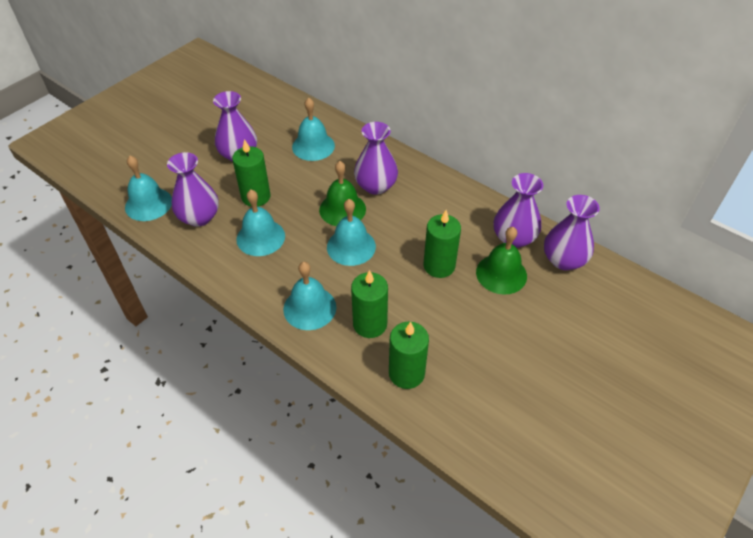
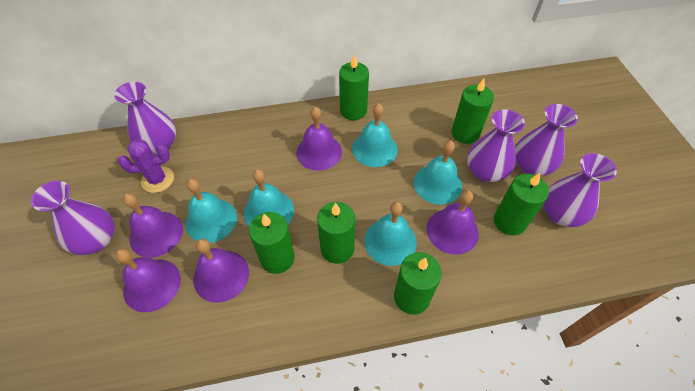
green bell: [319,161,366,226] [476,227,527,295] = 2 -> none = 0
green candle: [232,139,271,207] [351,270,388,338] [389,322,429,389] [423,210,461,278] = 4 -> [249,212,295,274] [317,202,355,264] [339,54,369,120] [394,252,442,315] [452,79,494,144] [494,173,549,235] = 6
purple bell: none = 0 -> [115,249,181,312] [123,193,183,258] [193,239,249,303] [296,107,342,171] [427,190,479,255] = 5
purple cactus: none = 0 -> [118,139,174,193] = 1

